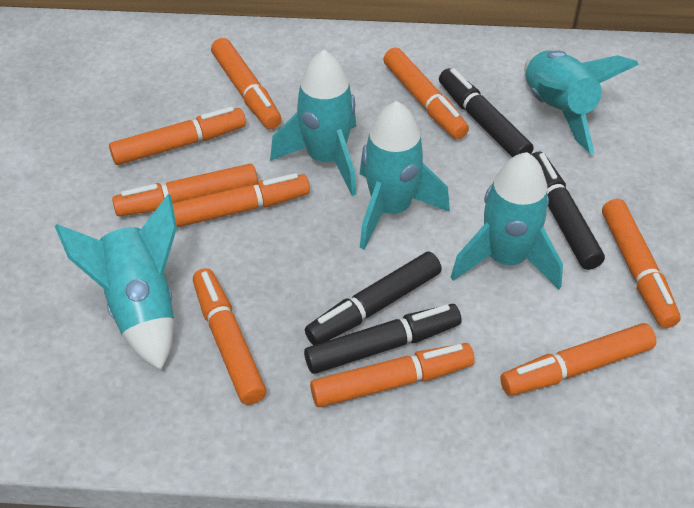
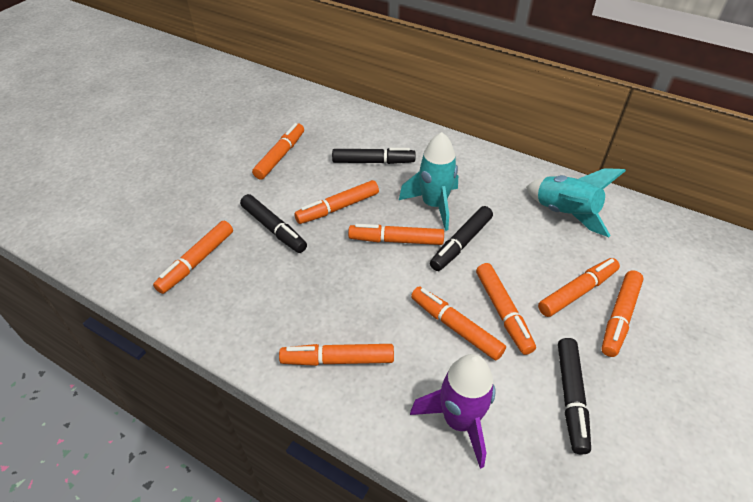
purple rocket: none = 0 -> [410,354,496,469] = 1
turquoise rocket: [55,194,177,370] [270,50,357,196] [360,101,450,249] [451,152,563,290] [524,50,639,154] = 5 -> [399,132,458,231] [526,168,626,237] = 2

